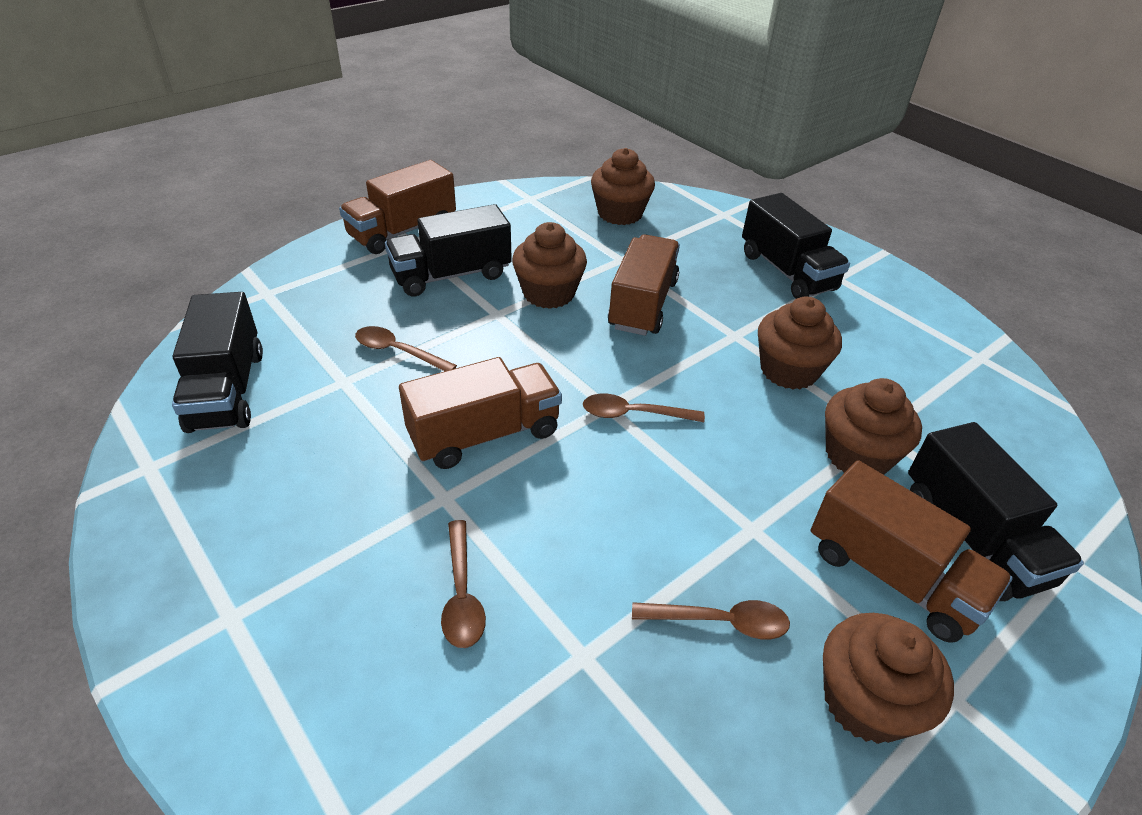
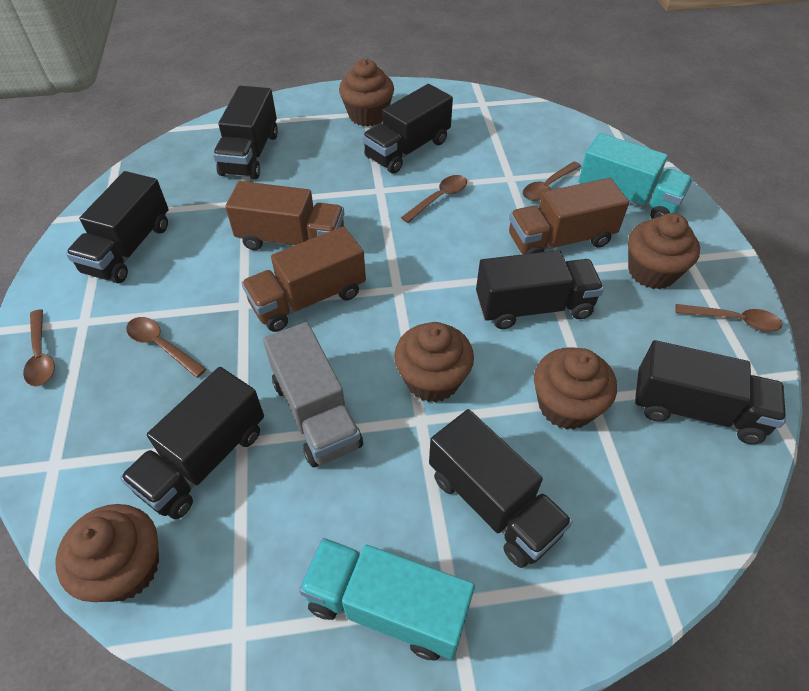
black truck: [172,292,263,433] [385,204,512,297] [742,193,850,299] [908,422,1084,601] = 4 -> [66,171,169,283] [120,367,264,519] [213,86,278,179] [362,84,453,174] [429,409,573,568] [476,250,604,329] [635,340,786,444] = 7
brown spoon: [355,326,457,371] [441,520,486,648] [583,394,705,422] [632,600,790,639] = 4 -> [23,309,55,387] [126,317,206,378] [401,175,467,223] [523,161,581,201] [675,304,782,332] = 5
brown truck: [339,160,456,254] [399,357,562,469] [608,234,680,336] [811,460,1013,643] = 4 -> [226,181,344,250] [241,226,366,332] [509,178,629,254] = 3
grey truck: none = 0 -> [263,322,363,467] = 1
turquoise truck: none = 0 -> [299,538,475,660] [578,133,693,219] = 2

